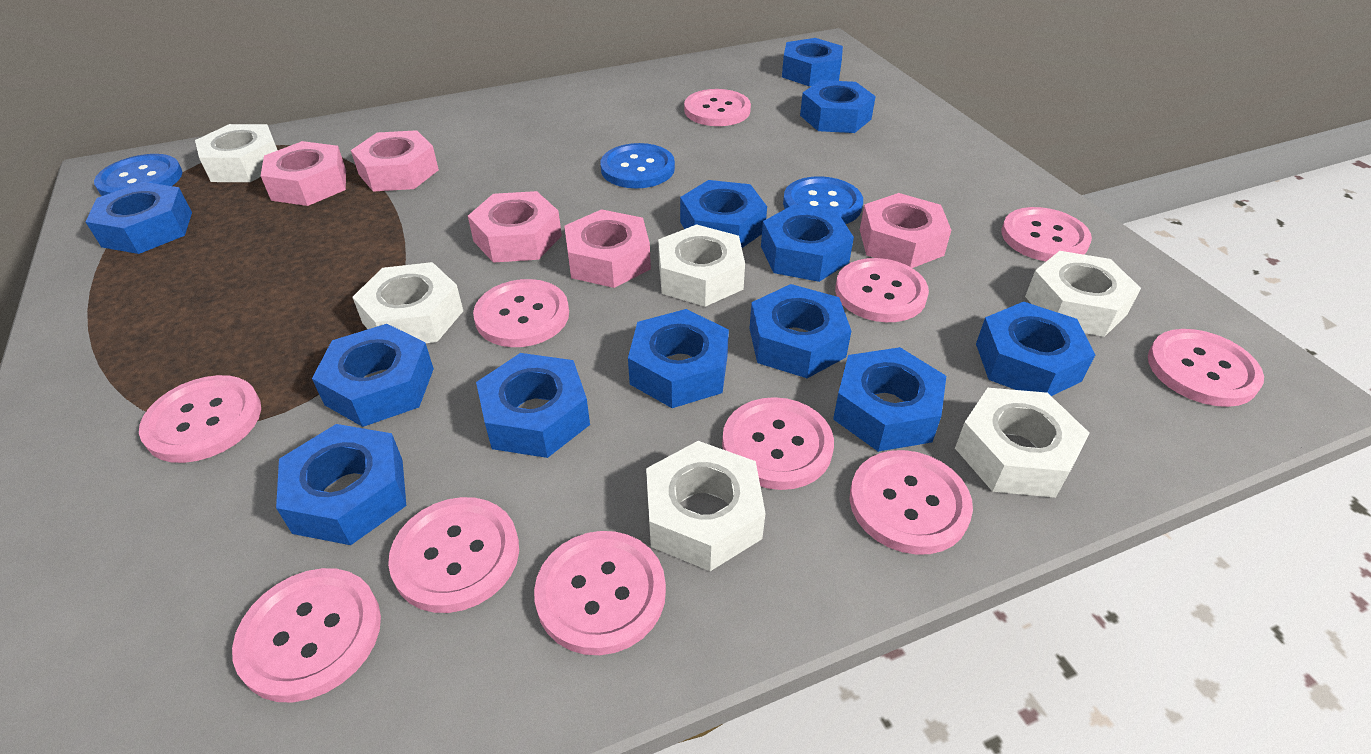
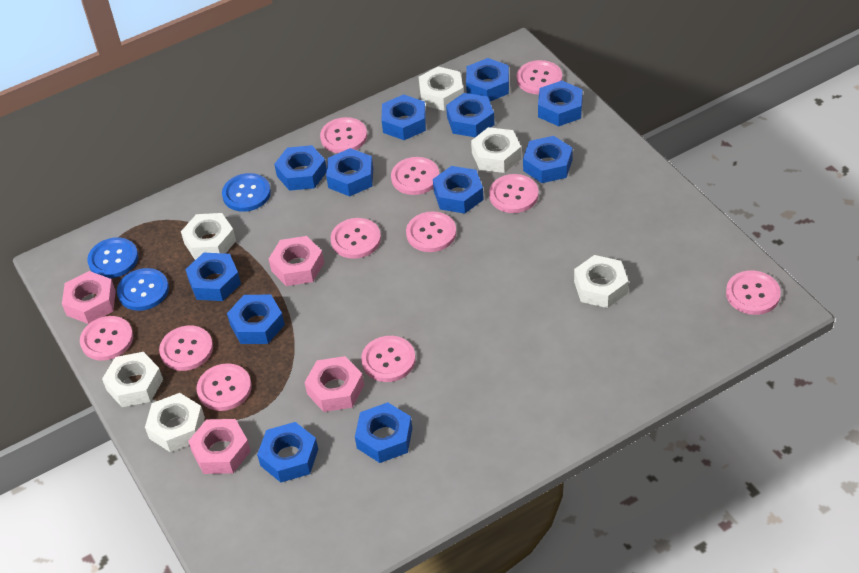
pink nut: [261,141,346,206] [351,130,439,192] [468,191,562,263] [564,209,651,288] [860,193,951,268] = 5 -> [62,271,116,324] [188,419,251,474] [269,236,324,286] [304,356,364,412] = 4

